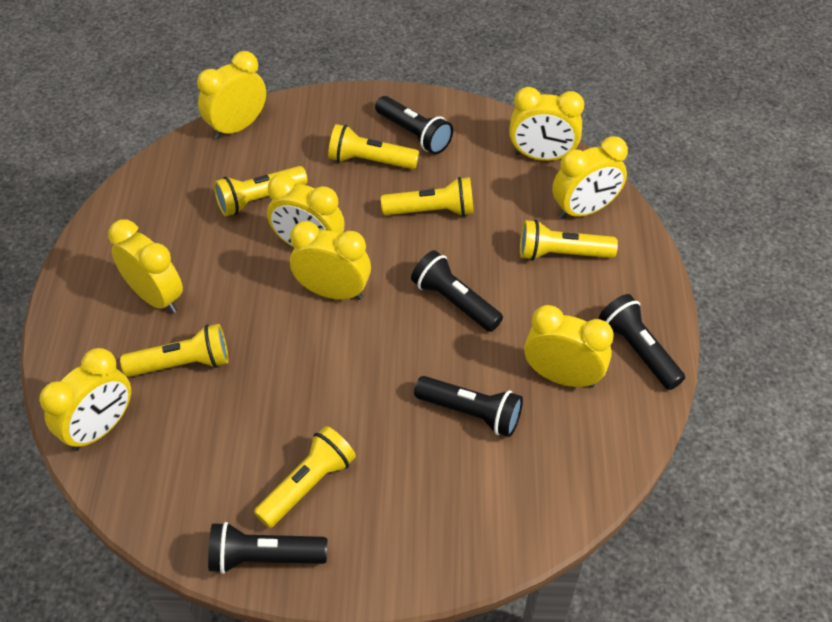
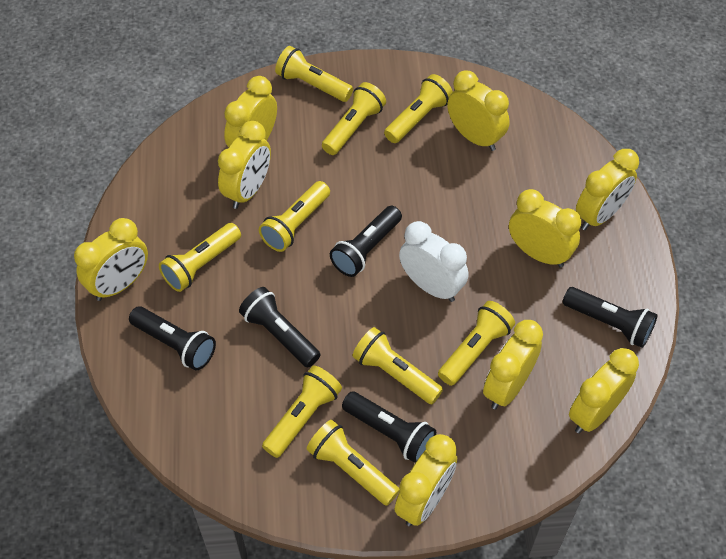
white clock: none = 0 -> [399,221,468,302] = 1
yellow clock: [39,348,131,451] [108,219,183,314] [197,51,266,139] [267,174,345,247] [290,221,371,300] [509,87,584,161] [524,305,614,388] [552,136,628,220] = 8 -> [74,218,148,301] [218,121,271,209] [224,76,277,147] [395,434,457,526] [447,70,510,151] [483,320,543,410] [509,189,581,267] [569,348,639,434] [576,149,639,230] = 9
yellow flashlight: [120,324,229,377] [214,166,308,216] [254,426,356,528] [328,124,419,169] [381,177,474,217] [520,220,618,261] = 6 -> [159,223,241,292] [259,181,330,252] [262,366,342,458] [275,46,353,102] [307,420,400,506] [322,82,386,155] [352,327,443,404] [384,74,453,143] [438,301,515,386] = 9

